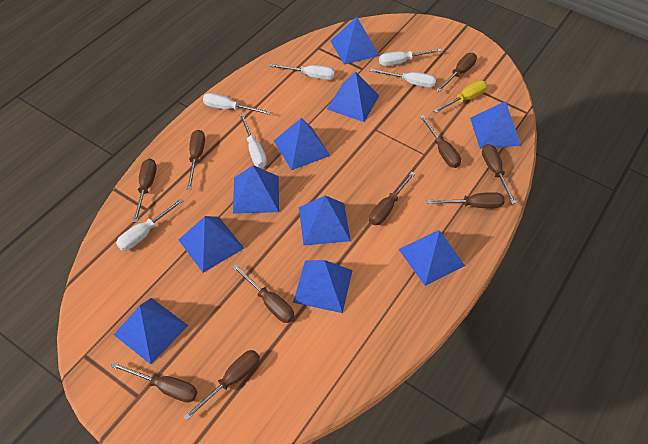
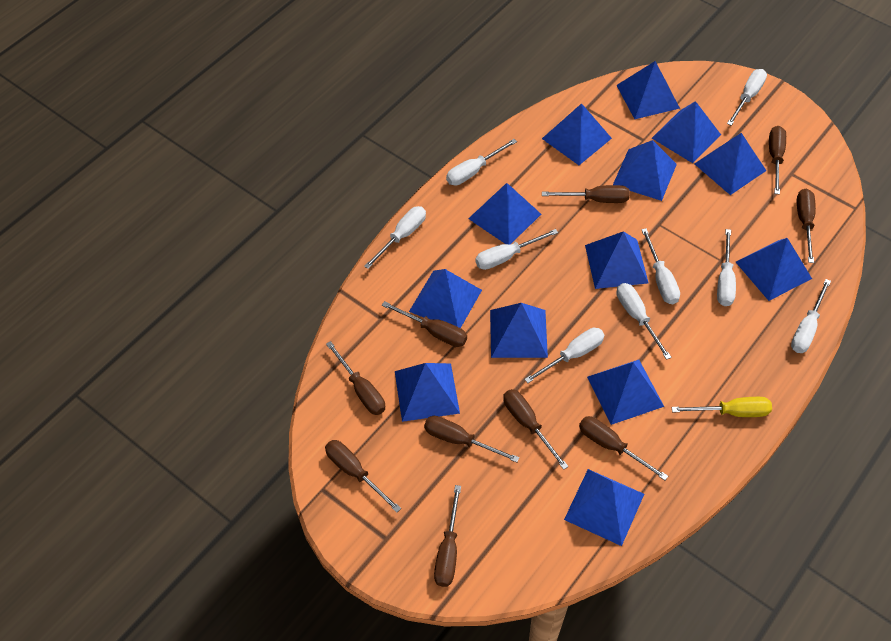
blue pyramid: [114,298,188,364] [179,216,244,273] [233,165,279,214] [274,118,331,170] [293,260,353,313] [299,195,351,245] [327,71,379,122] [330,17,379,65] [398,230,465,286] [470,101,521,149] = 10 -> [395,363,460,422] [409,269,482,328] [468,183,541,245] [490,303,548,358] [542,103,612,165] [564,469,644,546] [585,231,649,289] [587,360,664,425] [613,140,677,201] [616,61,680,119] [652,101,721,163] [694,133,766,195] [736,238,812,301] = 13
white screwdriver: [116,198,184,251] [203,93,271,115] [239,114,267,168] [269,64,335,80] [370,69,436,88] [379,49,441,66] = 6 -> [364,206,426,269] [446,139,517,186] [475,229,558,270] [524,328,604,383] [617,283,672,360] [641,228,680,304] [717,229,736,306] [727,69,767,126] [791,279,831,353] = 9

